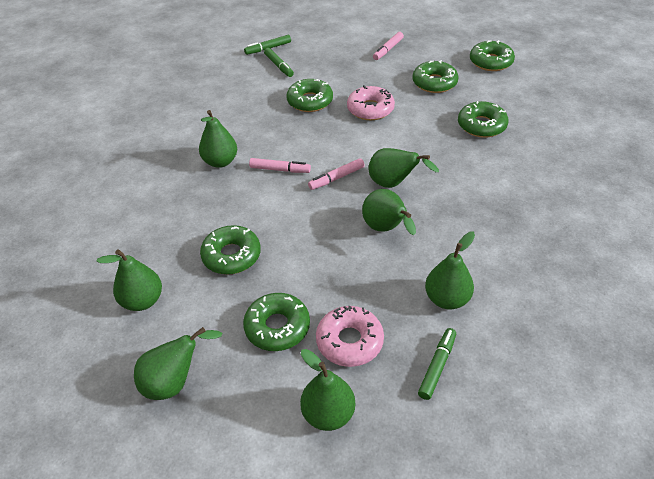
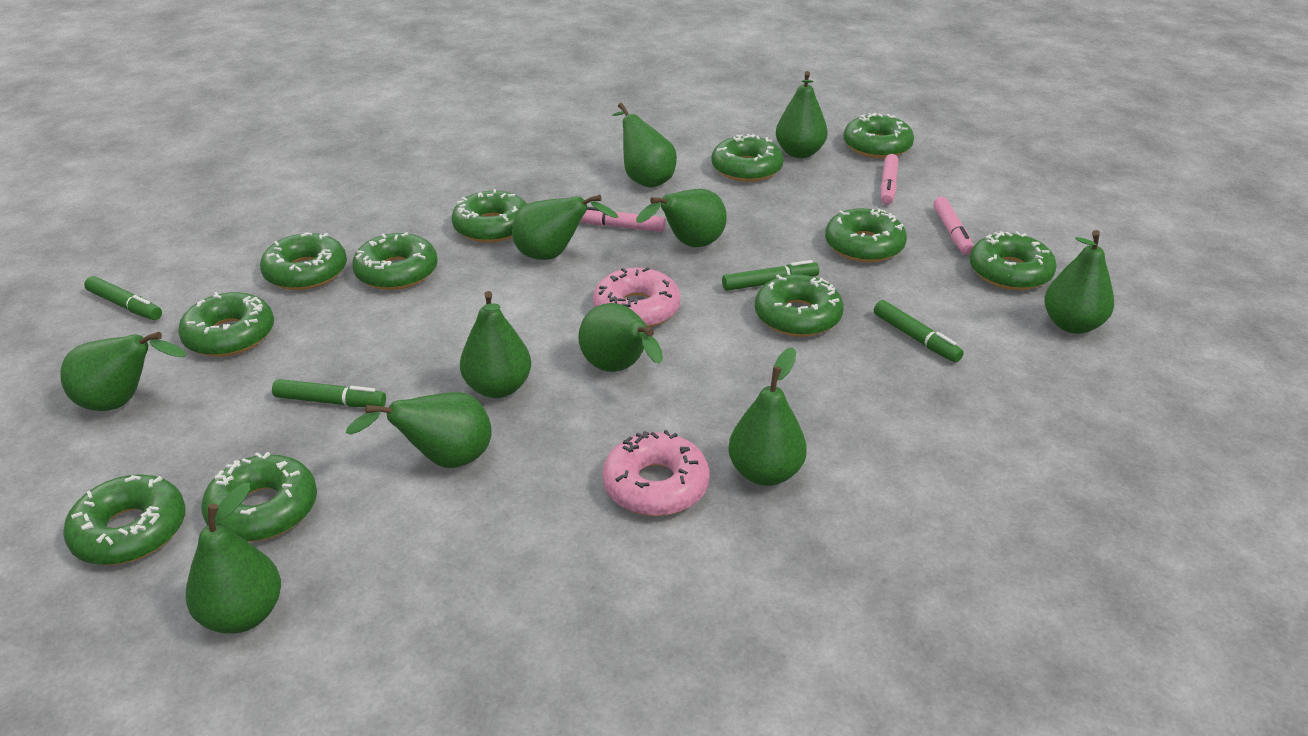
green donut: [200,225,261,275] [243,293,310,351] [286,79,333,112] [412,60,459,93] [458,101,509,138] [470,40,515,71] = 6 -> [63,474,186,565] [178,292,274,357] [201,452,317,542] [260,232,347,290] [352,232,438,290] [452,189,527,243] [711,134,784,182] [755,274,844,337] [825,208,907,262] [843,113,914,159] [970,231,1057,290] = 11
green marker: [244,35,291,55] [264,48,294,77] [418,328,456,400] = 3 -> [84,276,162,320] [272,379,386,407] [722,260,819,291] [874,300,964,362] = 4
green pear: [96,249,162,311] [134,327,223,400] [199,110,237,168] [300,349,355,431] [362,189,416,235] [369,148,439,188] [425,232,475,310] = 7 -> [60,332,186,411] [185,483,281,634] [346,392,492,468] [460,291,531,398] [512,195,618,260] [578,303,663,372] [612,103,677,188] [636,189,727,247] [728,347,807,486] [776,71,828,158] [1044,230,1114,334] = 11

